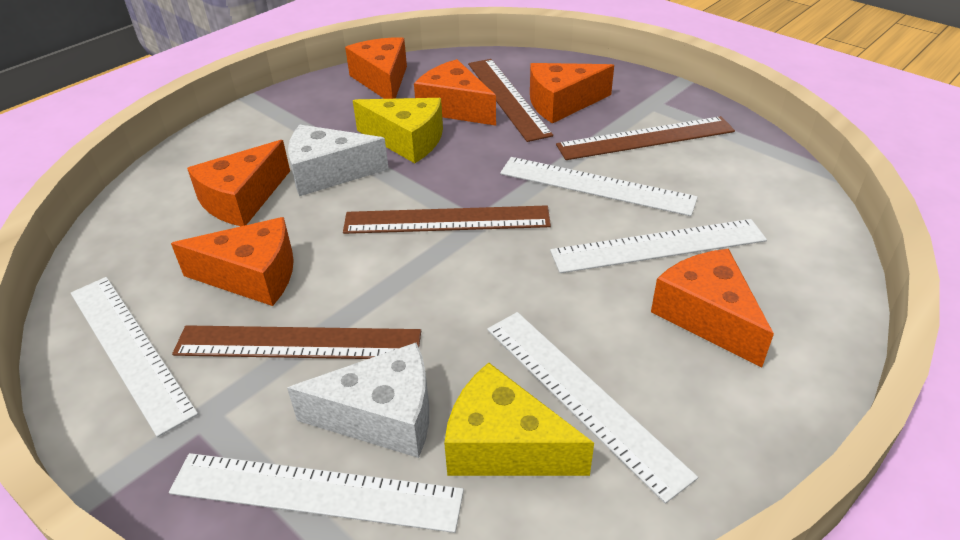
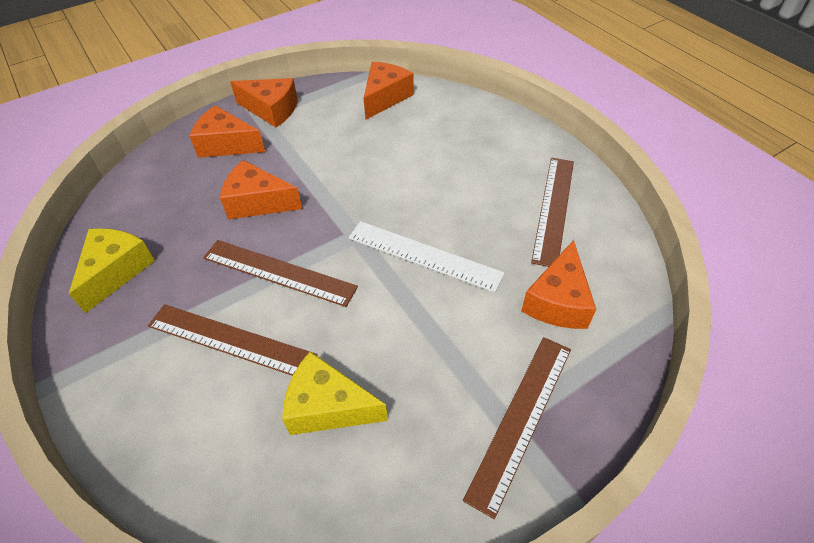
orange cheese: [171,217,294,306] [187,140,290,226] [345,37,407,99] [414,59,496,126] [530,63,614,124] [651,249,774,368] = 6 -> [189,105,265,158] [220,160,302,219] [230,78,298,127] [363,62,414,119] [521,240,596,329] = 5
white cheese: [287,343,429,458] [288,125,389,196] = 2 -> none = 0
white ruler: [71,277,198,437] [169,453,464,533] [487,312,698,504] [500,157,698,216] [550,219,767,273] = 5 -> [348,221,505,293] = 1

